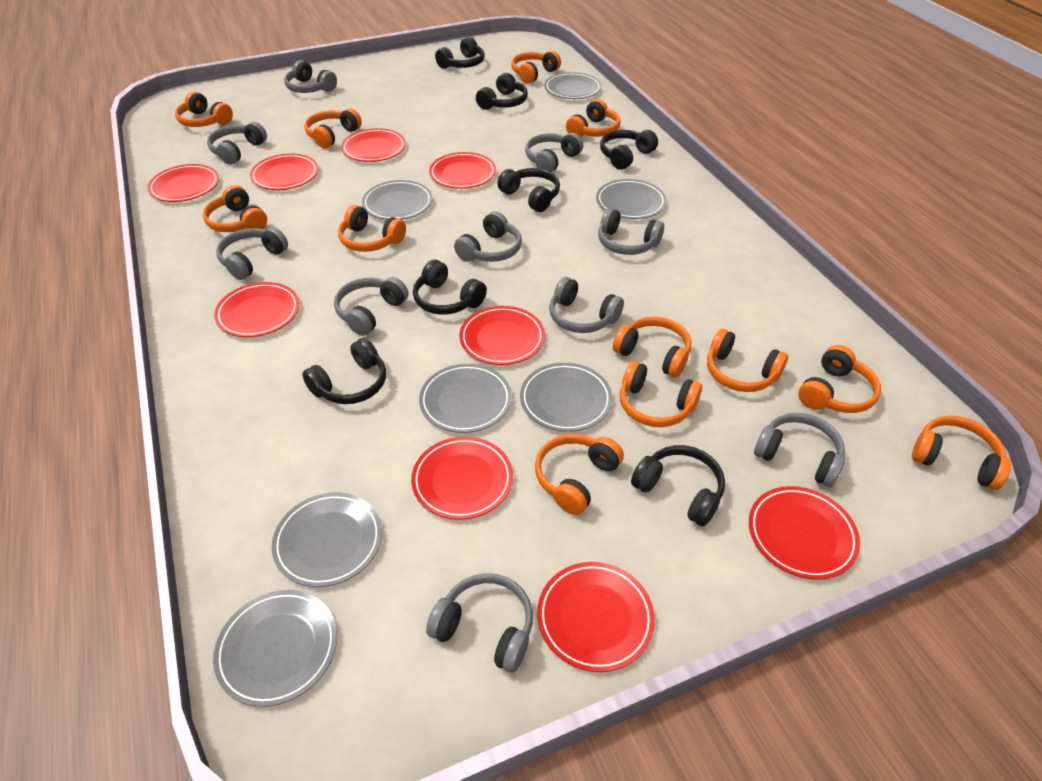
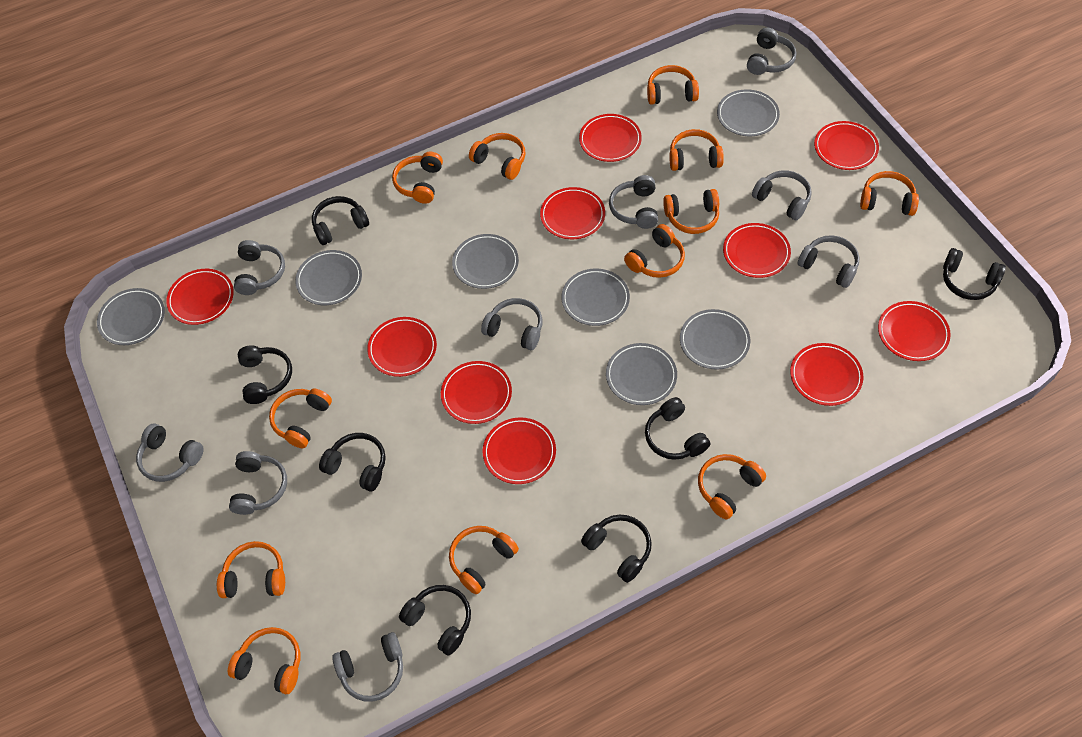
grey headphones: [207,122,267,165] [216,227,288,280] [284,60,337,93] [334,277,409,336] [426,573,533,673] [454,211,522,262] [525,133,583,172] [549,277,624,333] [598,208,664,255] [754,413,845,487] = 10 -> [136,423,204,482] [229,451,287,515] [234,240,285,295] [332,632,403,702] [481,298,542,350] [609,175,658,229] [747,28,796,75] [752,170,812,221] [798,235,860,288] = 9
red plate: [147,164,219,202] [214,282,299,337] [250,154,319,190] [341,128,406,162] [411,437,513,520] [429,152,496,189] [459,306,545,365] [537,562,655,672] [749,486,860,580] = 9 -> [166,269,234,325] [367,317,437,377] [441,361,512,424] [483,417,556,484] [540,187,605,239] [579,114,642,162] [723,223,791,278] [790,343,863,406] [814,121,879,170] [878,301,951,361] = 10

